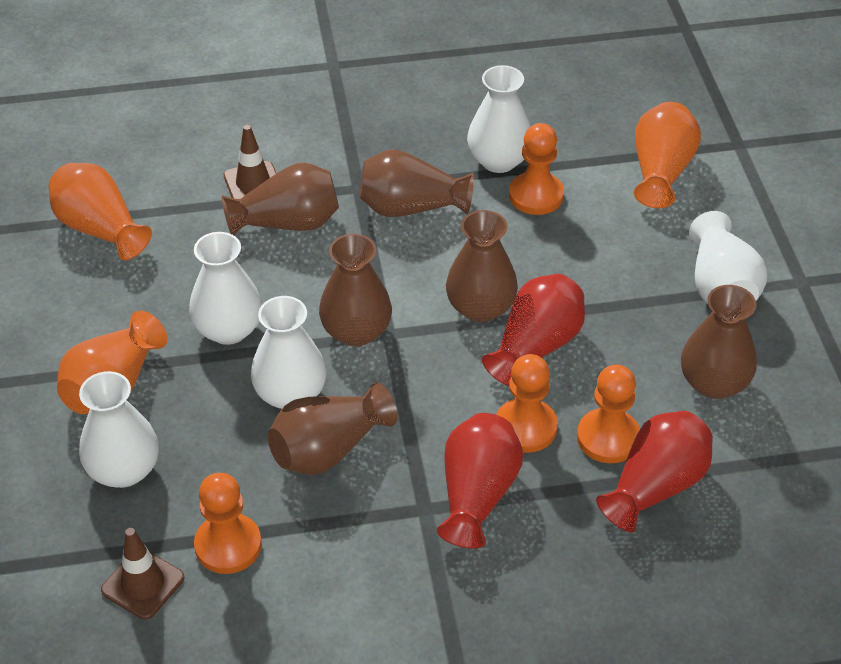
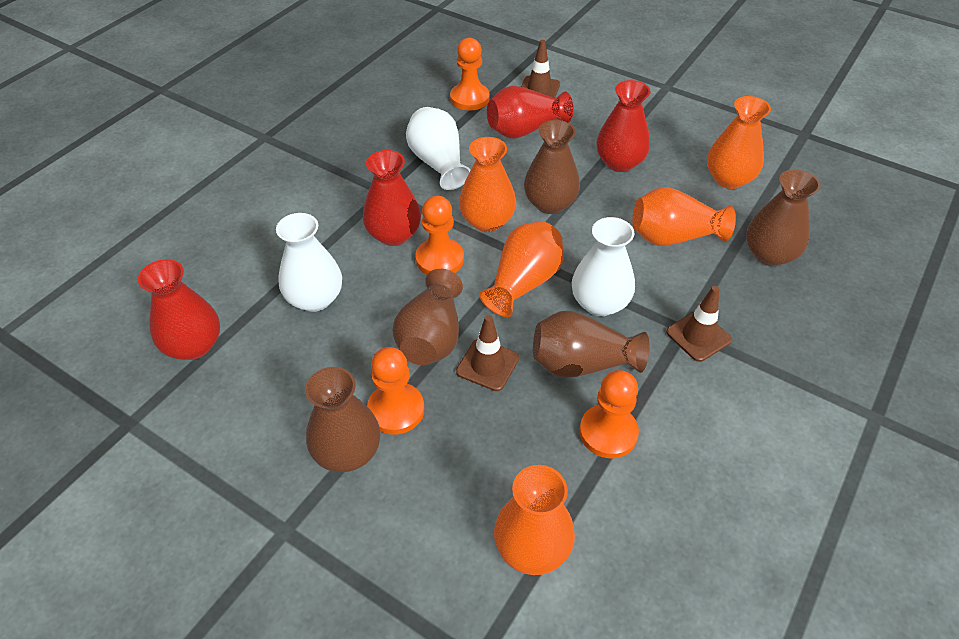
brown traffic cone: [101,528,184,620] [224,125,277,199] = 2 -> [456,315,519,391] [521,40,560,98] [666,286,732,362] = 3
brown vase: [222,163,339,235] [268,382,397,475] [319,234,392,347] [360,150,474,217] [446,210,518,322] [681,285,757,399] = 6 -> [305,367,380,472] [393,269,463,365] [524,120,580,214] [533,311,650,378] [746,169,820,266] = 5
orange vase: [49,163,152,260] [57,311,167,414] [634,102,701,208] = 3 -> [459,137,516,232] [479,221,564,317] [494,465,575,575] [632,187,736,246] [707,96,771,189] = 5
red vase: [437,413,523,549] [482,274,585,386] [596,411,713,532] = 3 -> [138,259,220,360] [363,150,421,246] [487,86,573,139] [596,80,650,172] = 4
white vase: [79,371,159,488] [189,232,262,345] [251,296,326,409] [467,65,531,173] [689,211,767,304] = 5 -> [276,213,342,312] [406,107,471,190] [572,217,635,316] = 3

